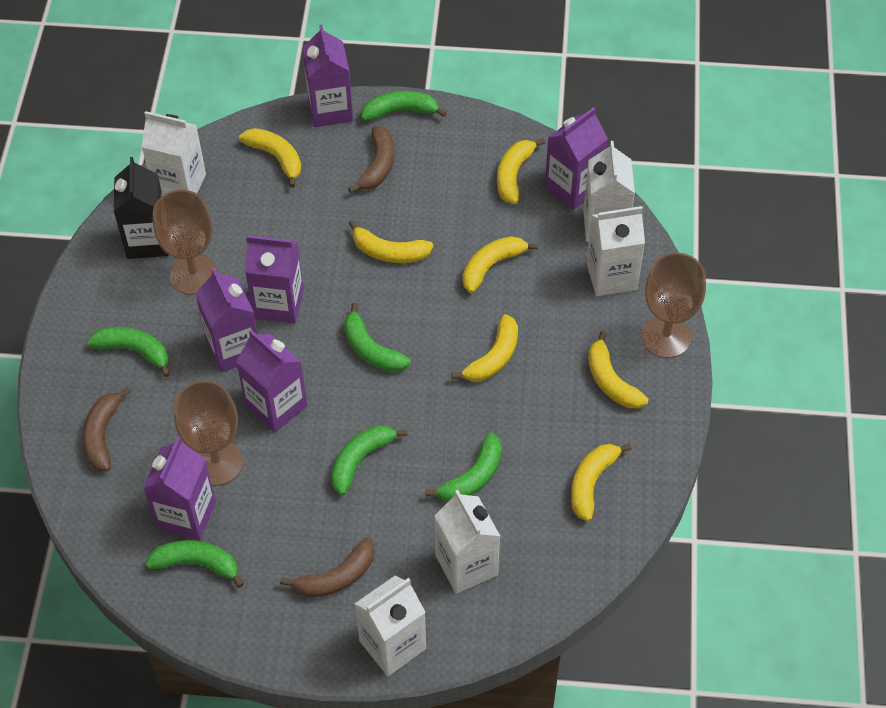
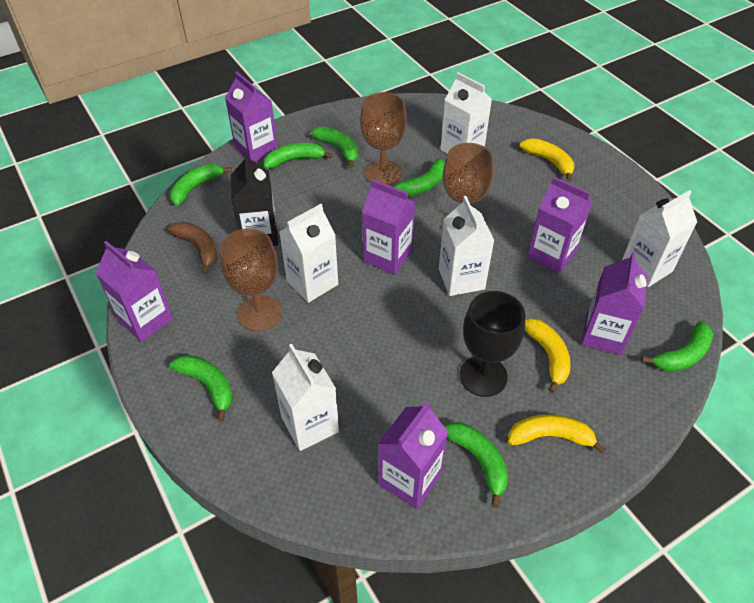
black goblet: none = 0 -> [460,291,525,397] = 1
brown banana: [82,387,131,471] [280,537,375,598] [348,126,394,193] = 3 -> [168,222,218,275] = 1
green banana: [87,327,170,377] [146,540,244,588] [331,425,407,495] [344,303,411,372] [361,91,447,121] [425,433,502,501] = 6 -> [169,355,233,421] [170,164,232,206] [263,143,333,169] [311,127,358,168] [389,158,445,196] [444,422,508,508] [641,321,713,372] = 7
yellow banana: [239,128,301,188] [348,220,434,263] [451,314,518,382] [463,236,538,293] [497,138,545,204] [571,444,632,521] [588,331,648,408] = 7 -> [508,414,606,454] [520,138,574,181] [525,318,571,393] = 3

